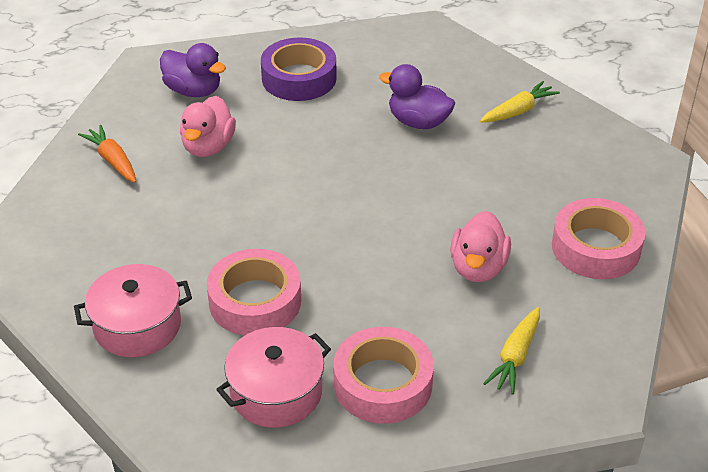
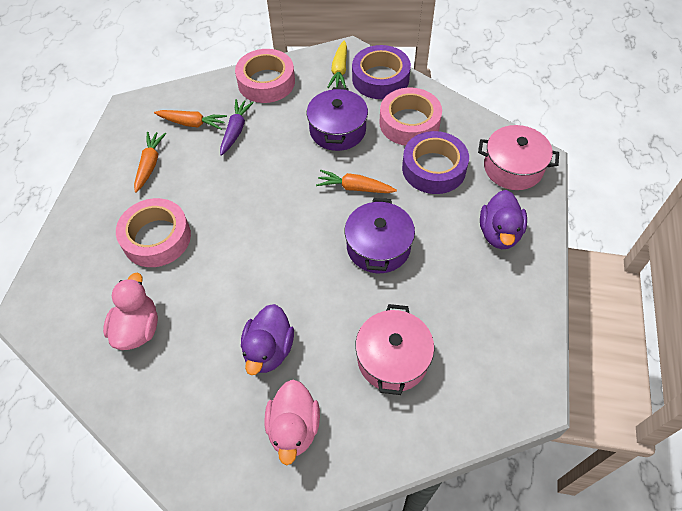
orange carrot: [78,125,136,183] = 1 -> [134,132,166,193] [154,110,227,130] [316,170,397,193] = 3
purple carrot: none = 0 -> [220,99,254,156] = 1
purple pot: none = 0 -> [307,87,368,151] [345,198,415,273] = 2
purple tape: [261,38,337,101] = 1 -> [352,45,411,99] [402,131,469,194] = 2
yellow carrot: [480,81,560,122] [483,307,540,395] = 2 -> [327,40,347,88] = 1

